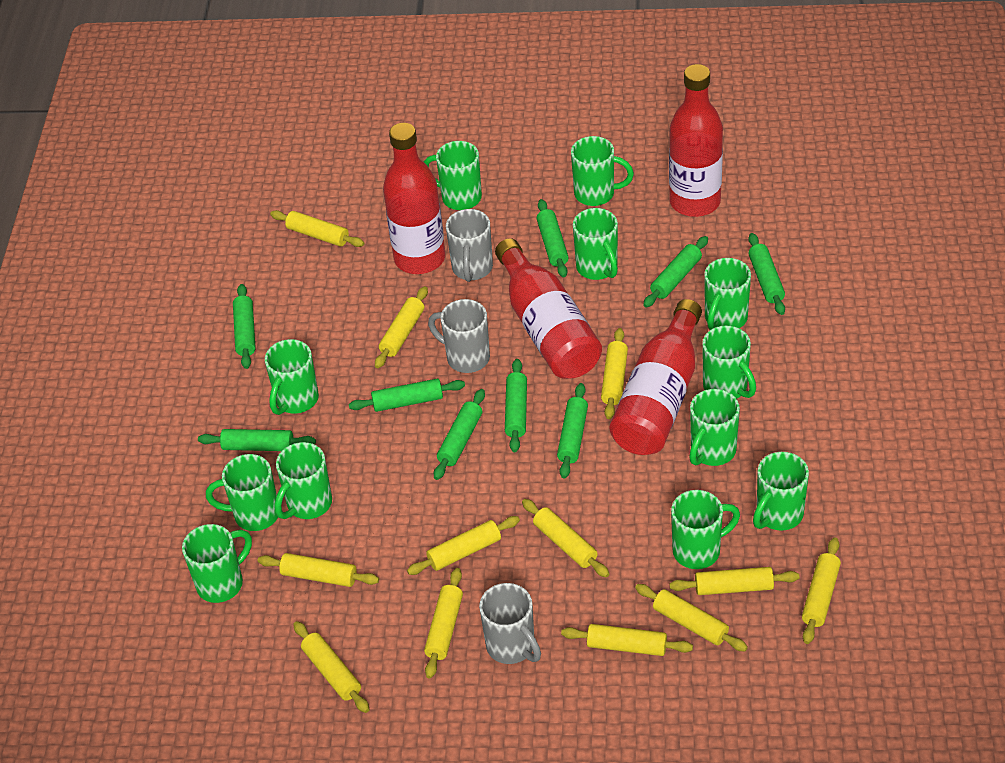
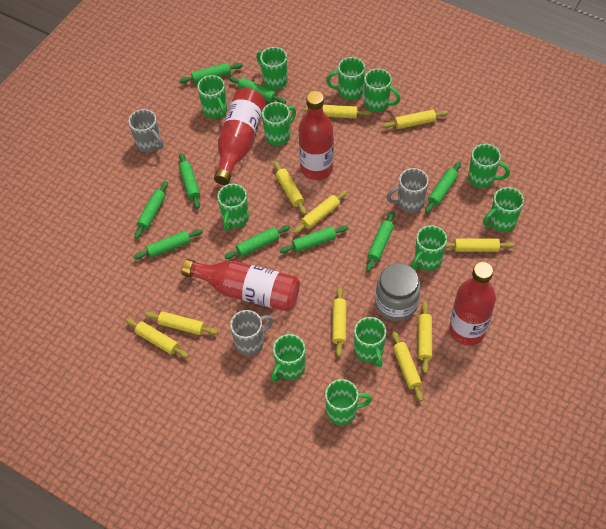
grey jar: none = 0 -> [376,263,420,321] = 1
yellow rolling pin: [258,553,379,587] [270,210,364,247] [293,621,369,713] [375,286,428,368] [407,516,520,575] [424,568,463,679] [522,499,609,577] [561,624,693,656] [601,328,628,419] [635,584,748,651] [669,567,799,595] [802,537,841,644] = 12 -> [125,318,189,358] [145,311,218,335] [273,161,306,215] [293,190,347,234] [303,105,371,118] [332,287,346,357] [382,110,448,129] [392,331,423,401] [418,302,432,373] [445,239,514,252] = 10

